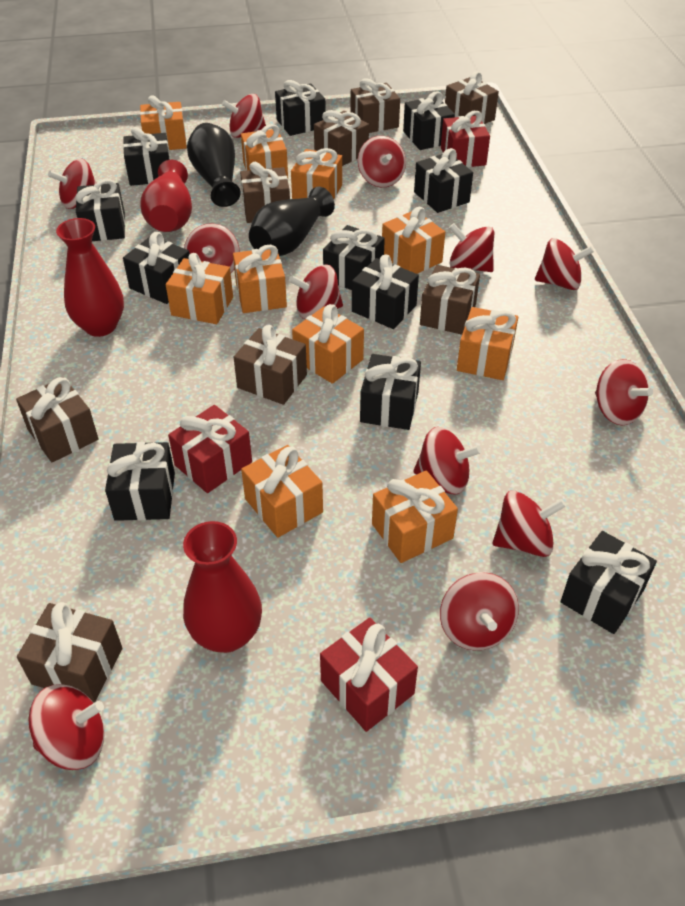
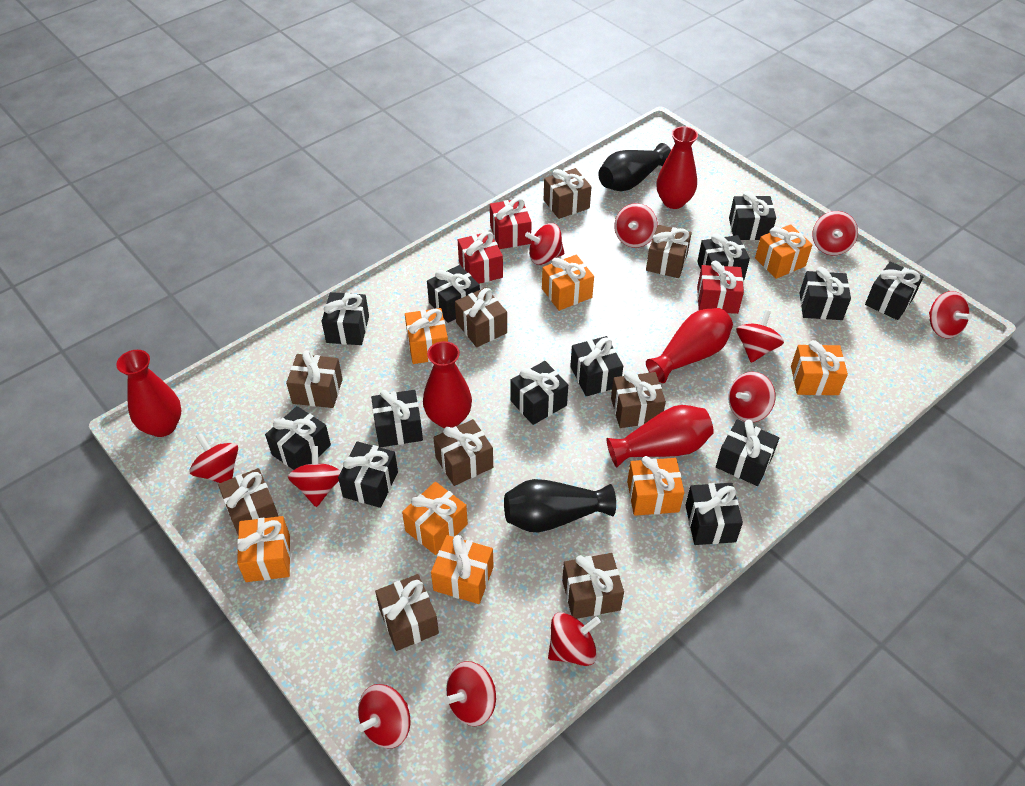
black gift: [76,179,125,241] [105,442,175,521] [123,127,170,186] [123,232,190,304] [275,80,326,136] [323,225,385,290] [352,255,419,329] [360,354,421,430] [403,91,455,150] [414,148,473,213] [561,531,657,634] = 11 -> [265,406,331,470] [322,292,369,345] [338,441,398,508] [371,390,423,447] [427,265,480,323] [510,361,568,425] [570,336,623,396] [685,483,743,545] [697,233,750,280] [716,419,779,486] [729,191,776,240] [800,267,851,320] [865,261,923,320] = 13
brown gift: [16,377,99,462] [17,602,123,702] [234,325,307,405] [240,162,290,223] [314,110,369,166] [350,78,400,133] [420,265,480,335] [445,71,499,124] = 8 -> [218,468,279,534] [286,350,343,408] [375,574,439,651] [433,419,493,486] [455,287,507,347] [544,168,591,219] [562,553,624,619] [611,371,666,428] [646,225,692,278] = 9
orange gift: [140,95,187,150] [166,253,233,324] [233,245,287,313] [241,124,288,178] [241,445,323,538] [291,148,342,199] [292,304,364,384] [372,470,458,563] [382,207,445,274] [457,307,518,380] = 10 -> [237,516,290,582] [402,482,468,555] [405,308,448,364] [431,535,494,604] [542,255,594,311] [627,456,684,516] [755,224,813,279] [791,340,848,395] = 8
red spinning top: [28,684,105,770] [48,158,96,209] [184,223,240,273] [222,94,266,138] [289,265,343,319] [358,136,406,187] [413,427,481,495] [440,572,519,650] [449,223,494,272] [493,491,566,557] [535,238,594,290] [595,359,653,426] = 12 -> [190,433,238,483] [288,446,341,507] [358,684,410,748] [445,661,496,726] [525,223,564,265] [548,612,601,666] [614,203,658,248] [728,372,776,422] [736,310,784,363] [812,211,858,255] [929,291,972,338] = 11
red vase: [56,218,124,337] [140,160,192,232] [183,521,262,653] = 3 -> [116,350,182,437] [423,341,472,428] [607,405,714,467] [646,308,733,383] [656,126,698,209] = 5

